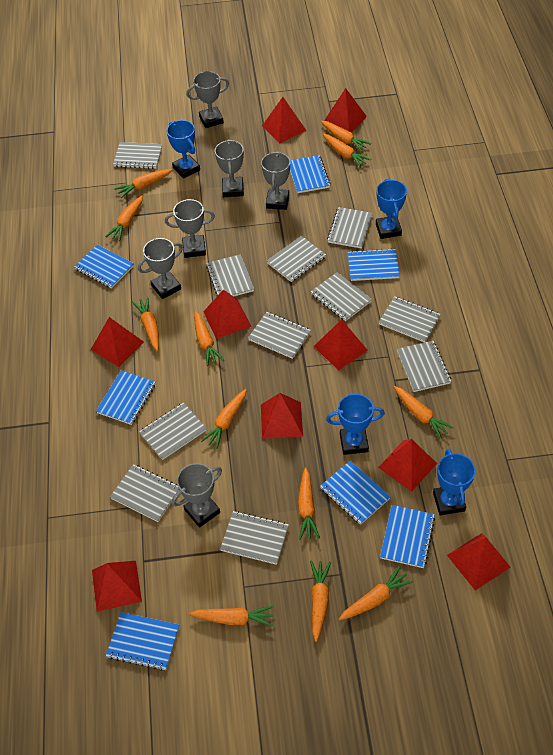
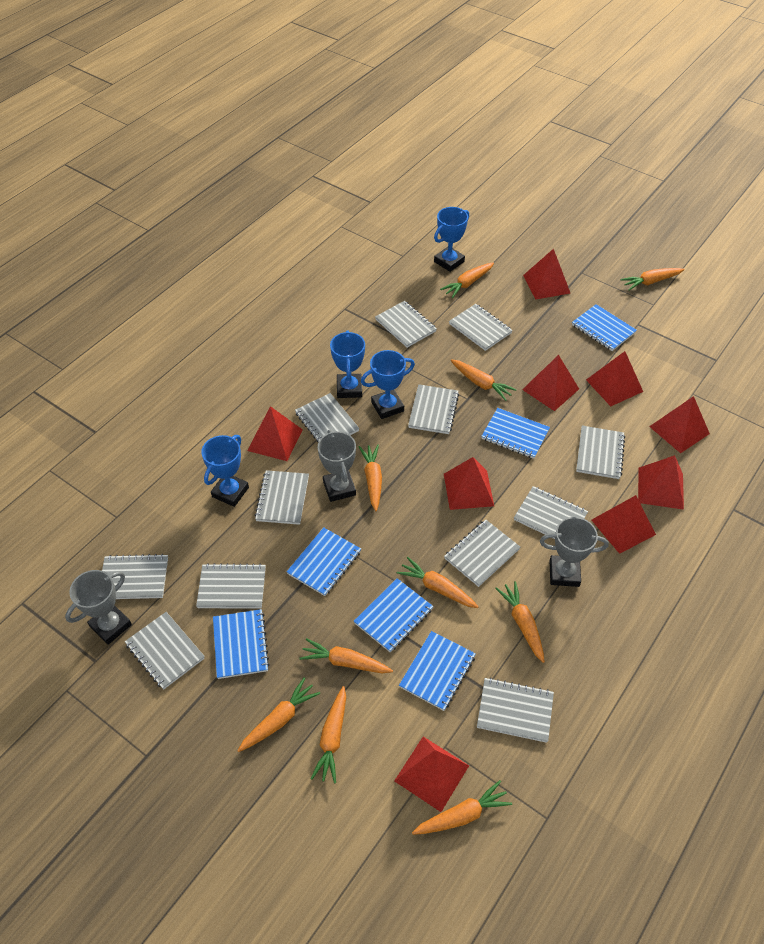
blue notebook: [74,245,134,288] [96,370,155,425] [106,612,179,671] [290,155,331,193] [320,461,391,525] [348,248,400,281] [380,505,435,568] = 7 -> [213,609,270,679] [287,527,361,596] [354,578,433,652] [399,631,476,711] [481,408,550,459] [572,304,637,351] = 6
grey notebook: [110,464,179,522] [113,142,162,169] [139,402,207,460] [206,254,254,297] [220,511,289,565] [248,312,311,359] [267,236,326,282] [311,272,372,321] [327,207,372,249] [379,296,441,343] [397,341,451,392] = 11 -> [102,554,168,599] [125,612,205,690] [196,563,266,609] [254,470,309,525] [295,393,360,442] [375,301,437,348] [408,384,459,434] [444,520,520,587] [449,304,513,351] [477,678,554,743] [514,486,588,539] [576,426,625,479] = 12
grey trophy: [138,238,183,299] [165,199,215,258] [172,463,222,528] [186,71,229,128] [215,139,244,197] [261,151,290,210] = 6 -> [65,570,132,645] [318,430,356,502] [540,517,609,587] = 3
orange carrot: [105,195,143,241] [114,169,173,198] [132,297,159,351] [189,606,274,627] [194,311,224,366] [201,389,247,449] [298,468,320,540] [310,561,331,642] [321,121,371,152] [322,134,371,168] [338,566,413,621] [394,386,454,439] = 12 -> [237,677,320,752] [299,638,393,673] [311,686,346,783] [359,445,382,511] [396,557,479,608] [412,780,512,835] [440,262,494,298] [450,359,517,401] [495,581,545,663] [620,268,685,290] = 10

